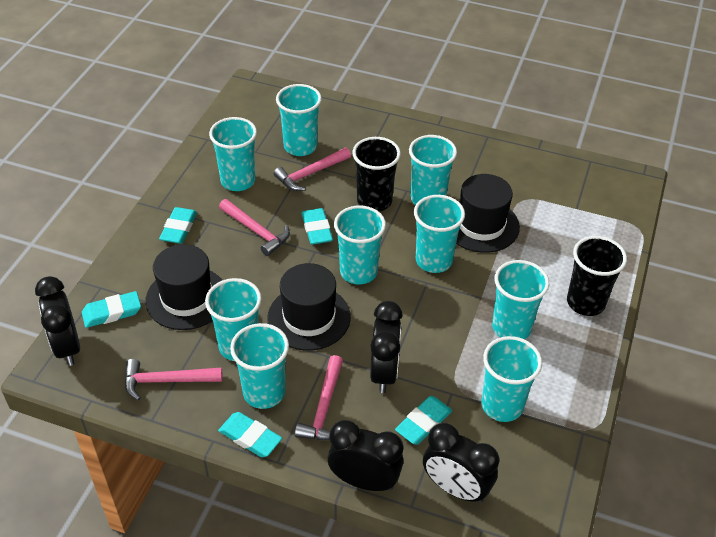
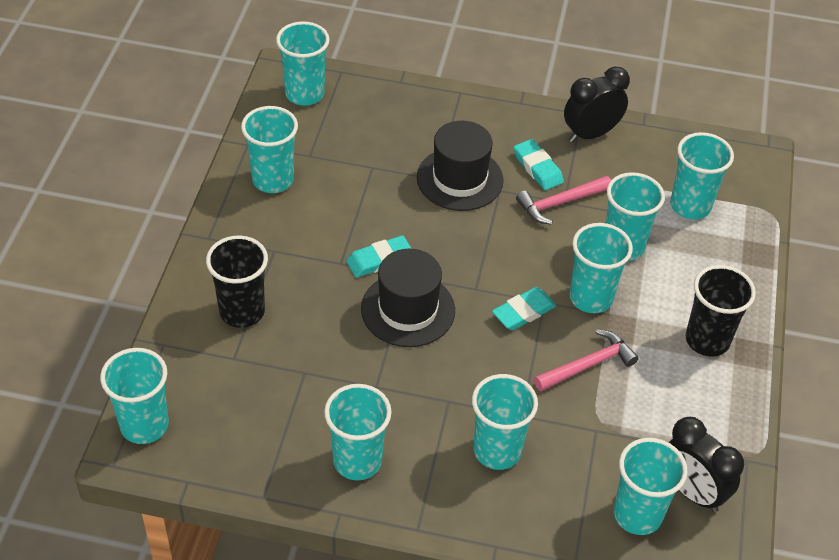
black clock: [35,276,80,366] [328,420,403,491] [370,301,403,393] [423,423,499,503] = 4 -> [564,67,630,143] [668,417,744,512] = 2
black hat: [145,244,222,330] [267,263,351,351] [456,174,520,253] = 3 -> [361,249,455,347] [417,121,504,211] = 2
pink hammer: [124,359,222,400] [219,199,290,256] [274,148,351,191] [295,355,343,440] = 4 -> [516,176,611,225] [534,329,639,391] = 2
turquoise eraser: [82,291,141,328] [159,207,197,244] [218,412,282,457] [301,208,333,245] [395,396,452,444] = 5 -> [346,235,412,278] [492,287,556,330] [514,139,564,190] = 3

